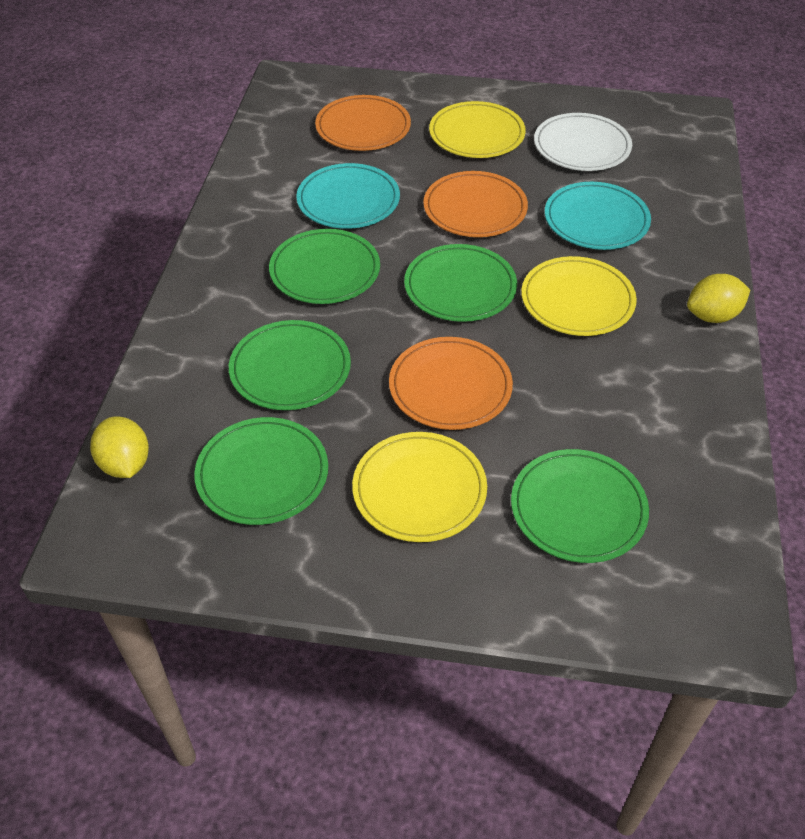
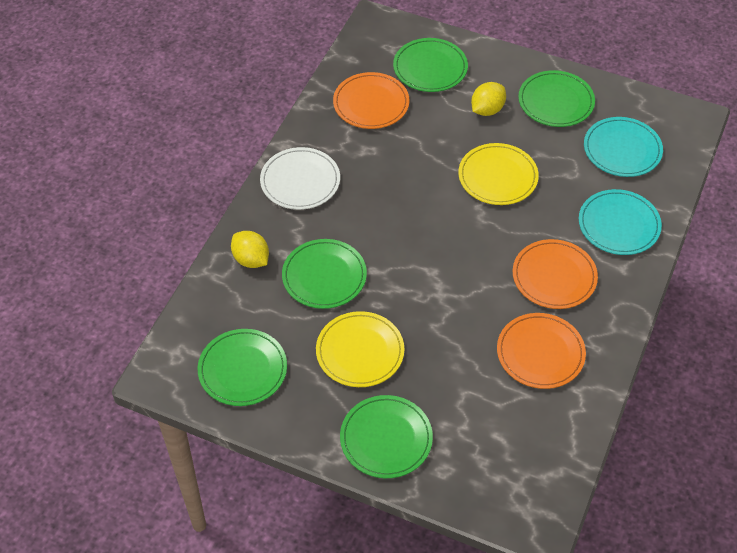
yellow plate: [352,432,487,542] [429,101,526,158] [521,256,637,336] = 3 -> [316,311,404,387] [458,143,539,205] = 2

